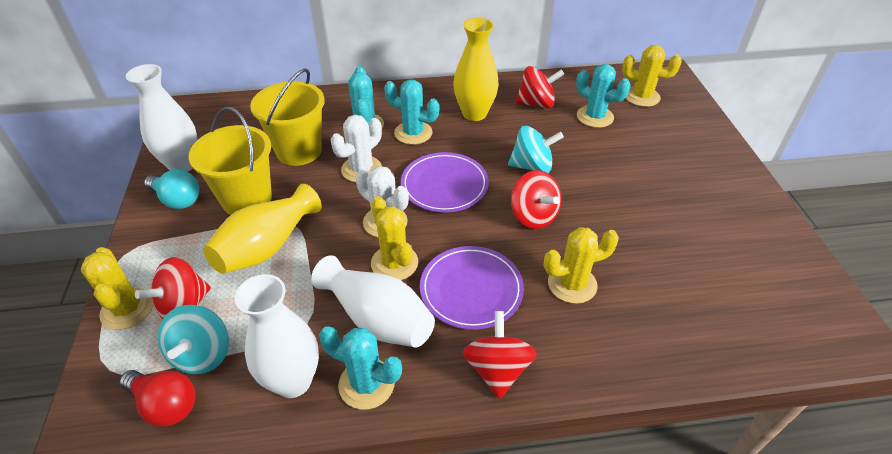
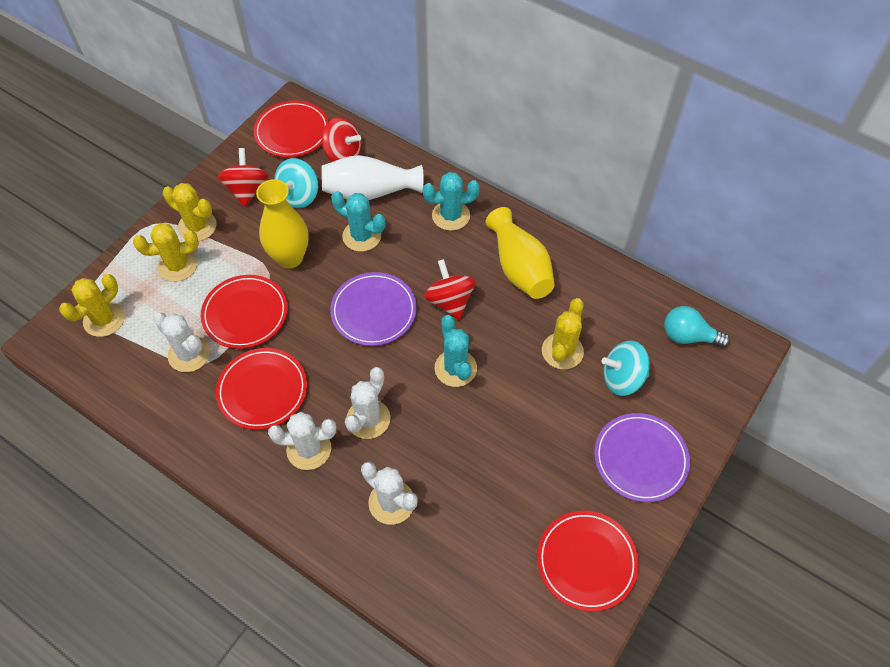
red light bulb: [120,370,195,427] = 1 -> none = 0
red plate: none = 0 -> [201,275,288,349] [216,348,307,430] [254,101,329,157] [537,511,639,612] = 4
red spinning top: [135,257,211,319] [462,311,537,399] [511,170,562,229] [515,66,564,108] = 4 -> [218,148,268,207] [321,117,362,162] [424,259,476,320] = 3
turquoise cactus: [319,326,402,410] [348,66,384,128] [384,80,439,145] [576,64,631,128] = 4 -> [331,191,386,252] [423,172,480,231] [435,315,477,387] = 3
white cactus: [331,115,382,182] [355,166,409,237] = 2 -> [154,313,210,372] [268,412,336,470] [345,367,390,439] [361,462,418,525] = 4
white vase: [126,64,198,172] [235,274,319,398] [311,255,435,347] = 3 -> [322,155,423,200] = 1
yellow bucket: [189,107,272,215] [250,68,325,166] = 2 -> none = 0

